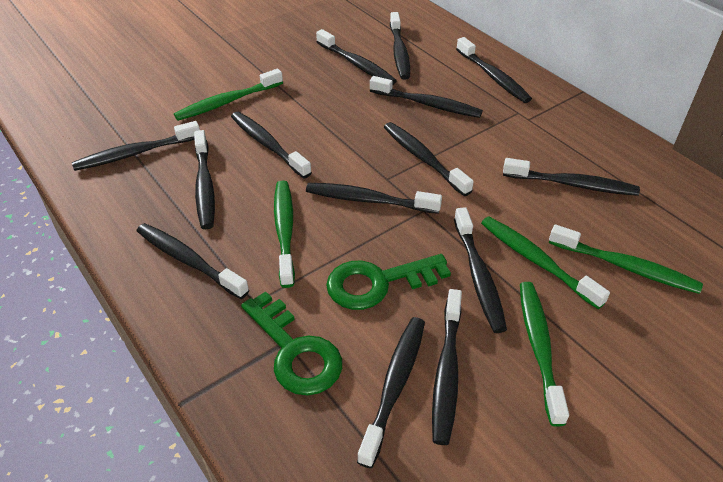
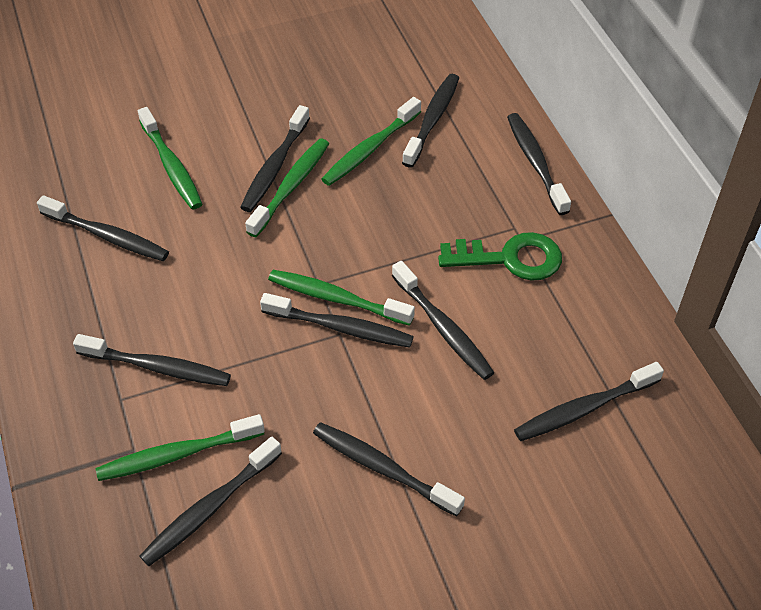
black toothbrush: [72,121,200,171] [137,223,249,299] [194,130,215,229] [231,112,312,179] [306,183,442,214] [316,29,397,85] [357,317,425,468] [370,76,483,118] [384,122,474,196] [390,12,410,80] [432,289,462,445] [454,207,507,333] [456,37,532,103] [503,158,640,196] = 14 -> [37,195,169,261] [73,334,231,386] [140,437,282,566] [240,105,310,212] [260,293,414,348] [313,422,465,517] [392,261,494,380] [402,74,459,168] [507,113,571,215] [514,362,664,441] = 10
green key: [241,291,342,396] [326,254,451,310] = 2 -> [438,232,562,281] = 1

